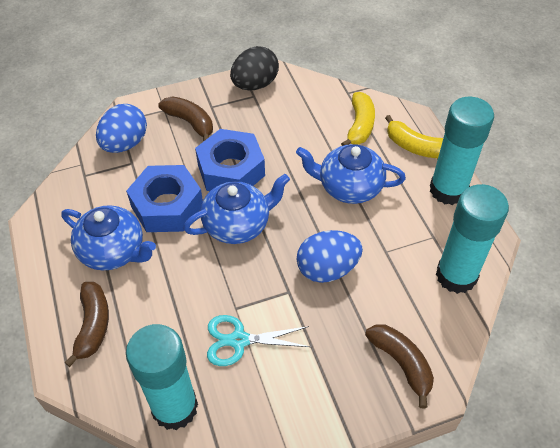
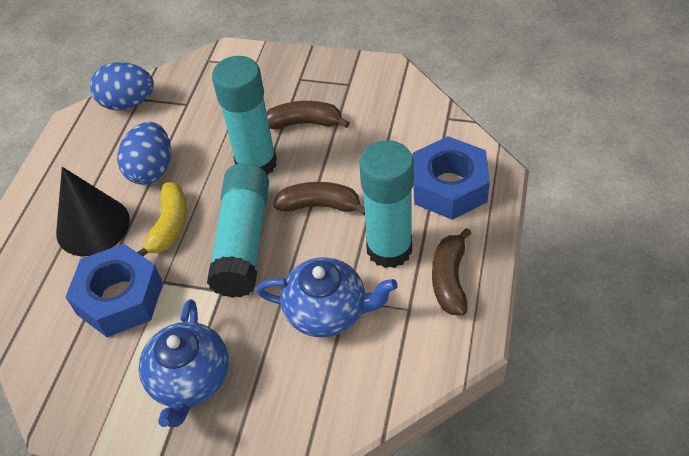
black cone: none = 0 -> [56,167,130,256] = 1
black egg: [230,46,279,90] = 1 -> none = 0
blue teapot: [61,205,156,270] [183,174,290,244] [296,144,406,204] = 3 -> [139,299,229,427] [256,257,398,337] = 2
turquoise scissors: [207,315,310,366] = 1 -> none = 0
yellow banana: [341,92,375,146] [385,115,443,158] = 2 -> [137,182,187,256] = 1

